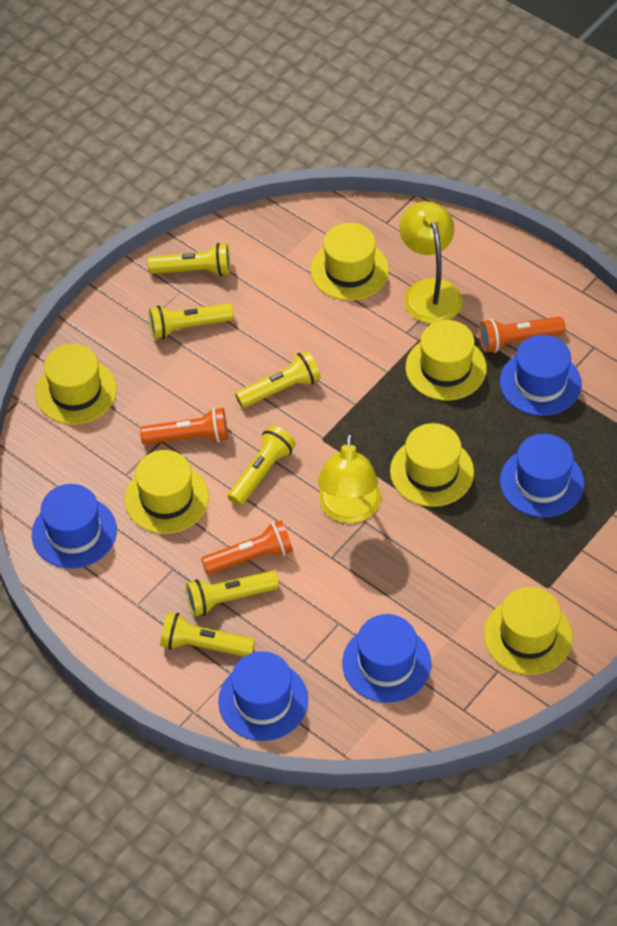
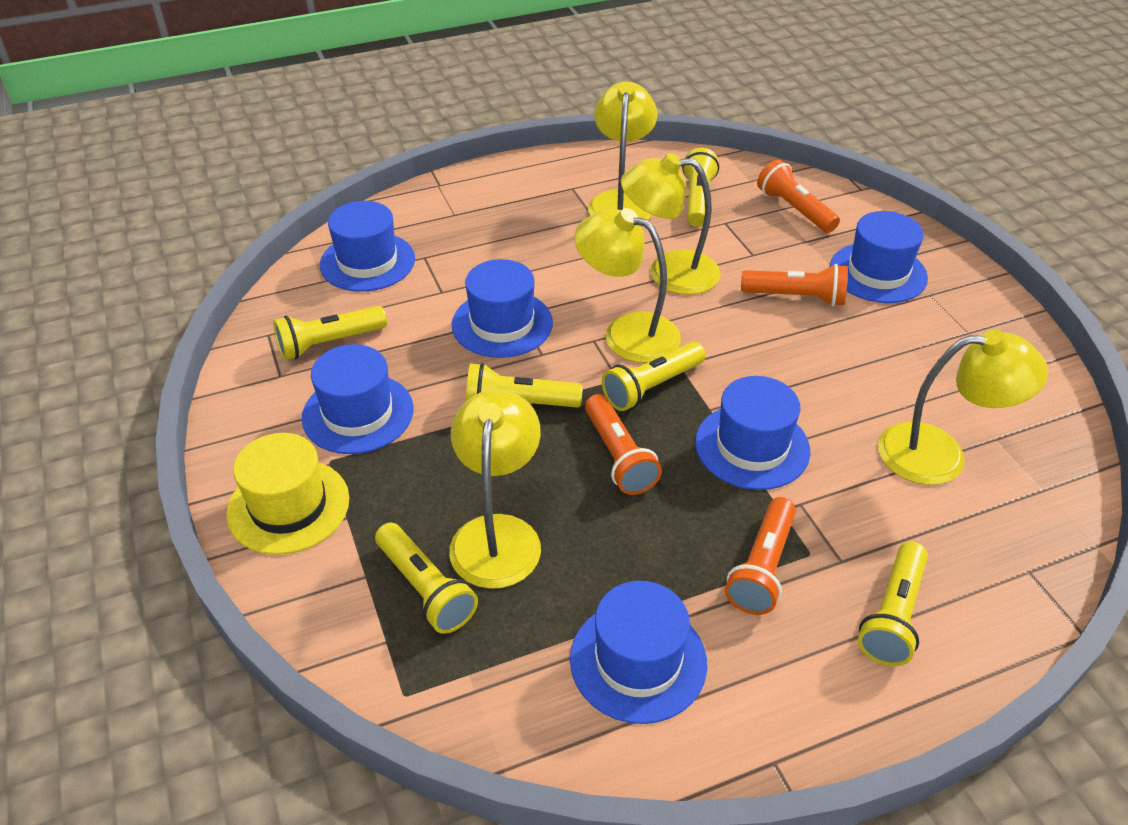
blue hat: [32,484,117,569] [218,651,308,741] [342,614,431,703] [500,335,582,416] [500,434,584,518] = 5 -> [302,344,413,454] [320,201,415,292] [451,259,553,358] [570,581,707,724] [695,376,811,490] [830,211,928,303] = 6
orange flashlight: [140,408,228,444] [201,520,293,575] [479,317,565,353] = 3 -> [585,394,662,495] [725,497,796,615] [741,264,848,306] [757,160,840,233] = 4
yellow hat: [35,344,117,425] [125,450,209,534] [311,223,389,301] [390,423,474,507] [406,320,487,401] [484,587,573,675] = 6 -> [226,433,349,555] = 1
yellow lamp: [318,433,381,523] [399,201,463,324] = 2 -> [449,390,541,589] [574,208,681,363] [588,82,658,220] [621,153,721,295] [878,330,1048,485] = 5

